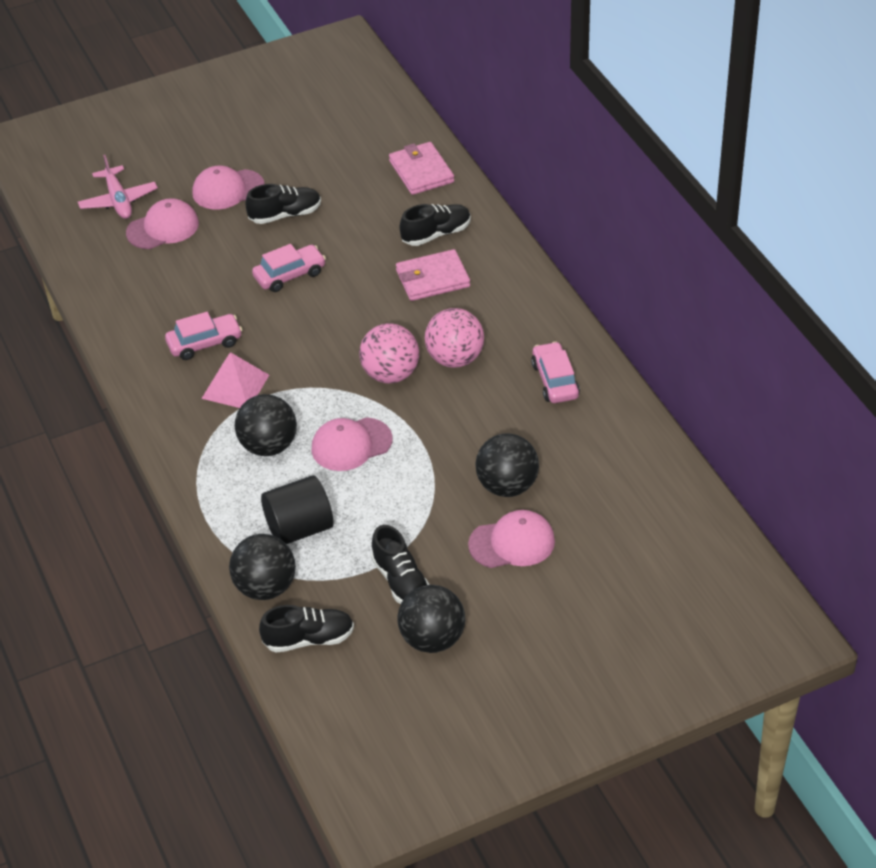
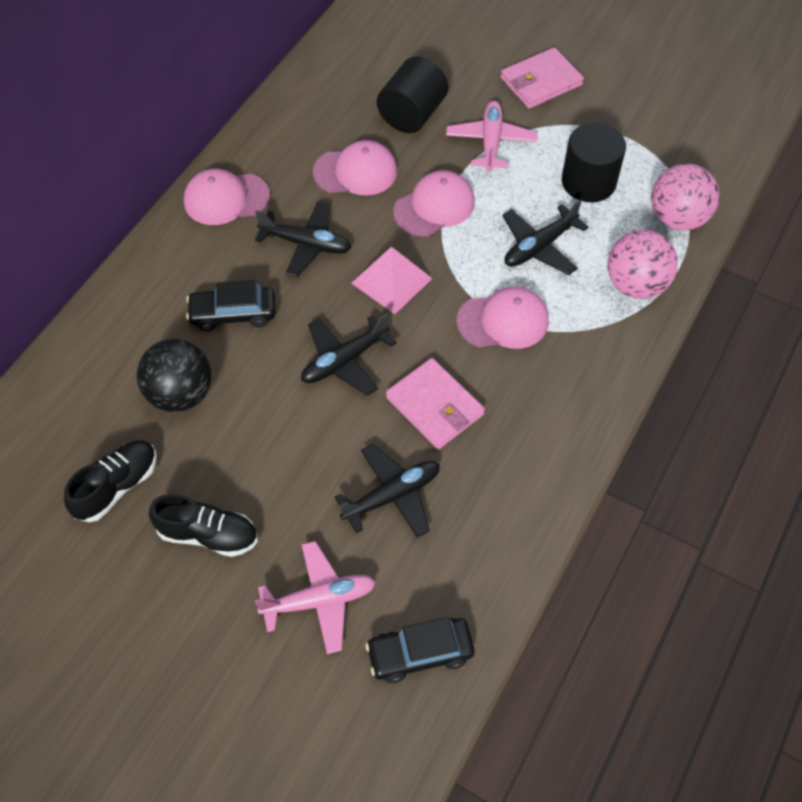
black ball: [229,534,296,600] [235,394,297,456] [397,585,465,653] [475,433,539,497] = 4 -> [137,339,211,412] = 1
black car: none = 0 -> [186,280,276,331] [365,617,475,683] = 2
black cylinder: [261,475,333,544] = 1 -> [377,56,448,133] [562,123,626,202] = 2
black plane: none = 0 -> [255,201,352,277] [301,313,397,396] [334,444,440,538] [502,200,589,275] = 4
black shoe: [245,184,321,224] [259,605,354,653] [371,525,430,604] [399,204,471,246] = 4 -> [64,440,157,522] [149,494,258,557] = 2
pink car: [165,312,242,360] [252,244,326,292] [531,341,580,403] = 3 -> none = 0
pink plane: [78,155,158,219] = 1 -> [255,541,376,654] [446,101,538,172] = 2

